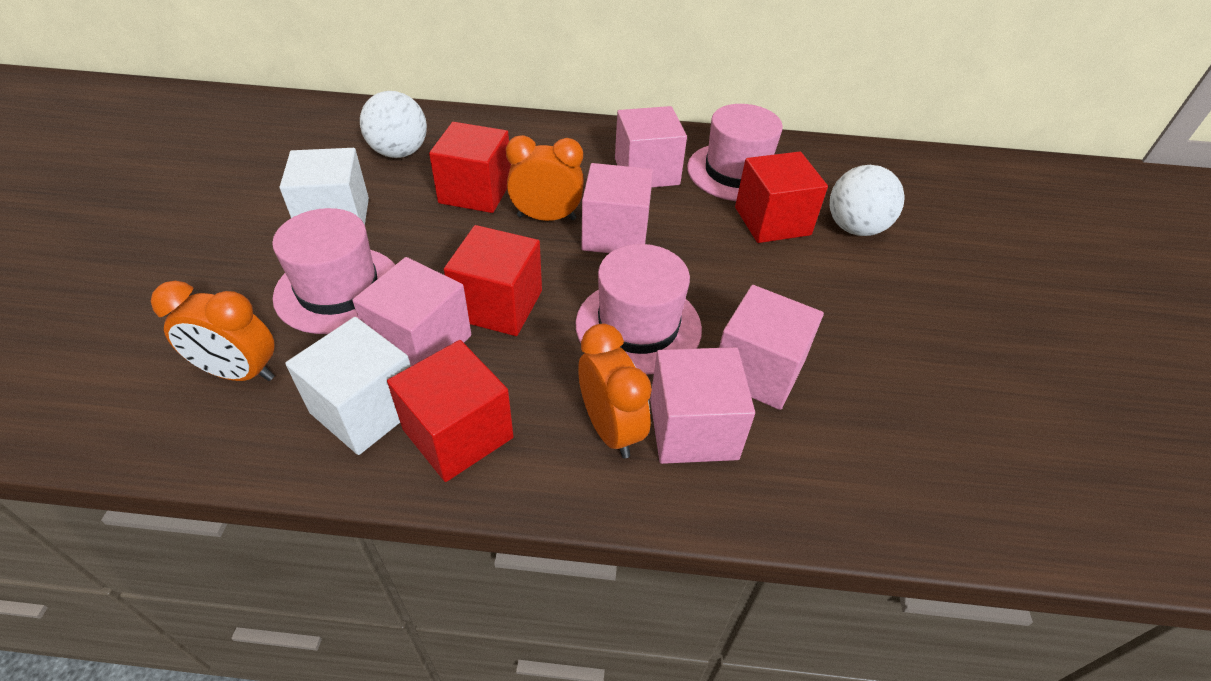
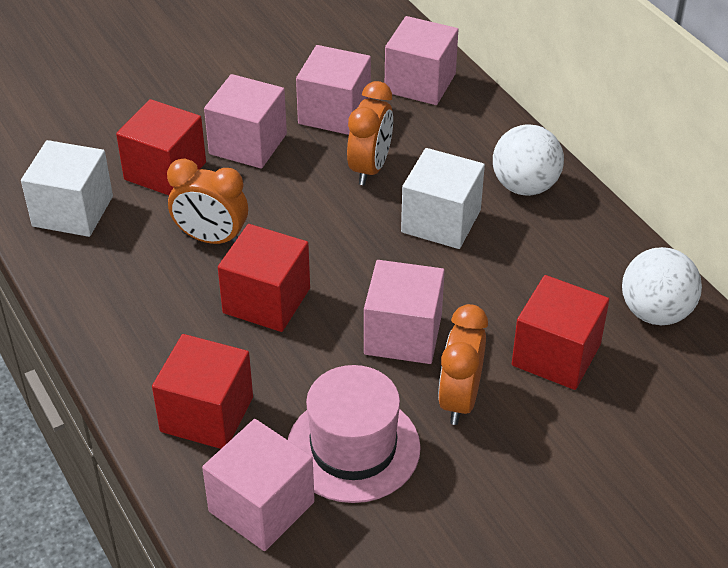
pink hat: [272,208,395,334] [575,244,702,374] [687,104,783,201] = 3 -> [288,365,421,503] = 1

